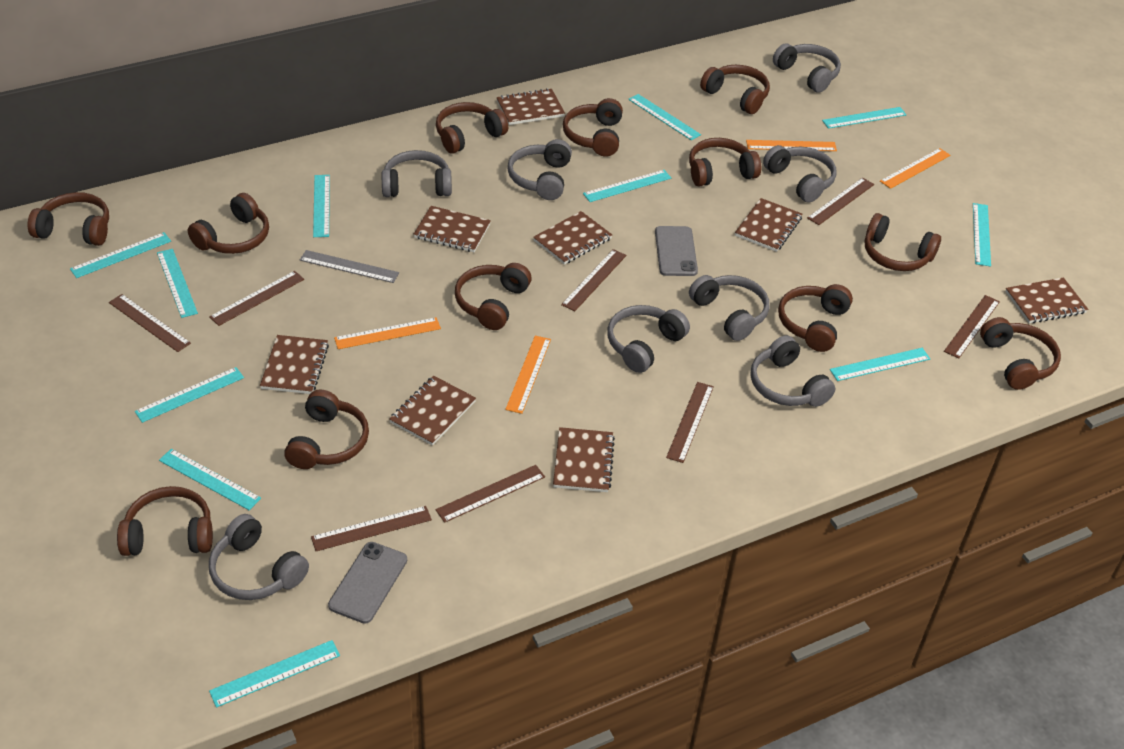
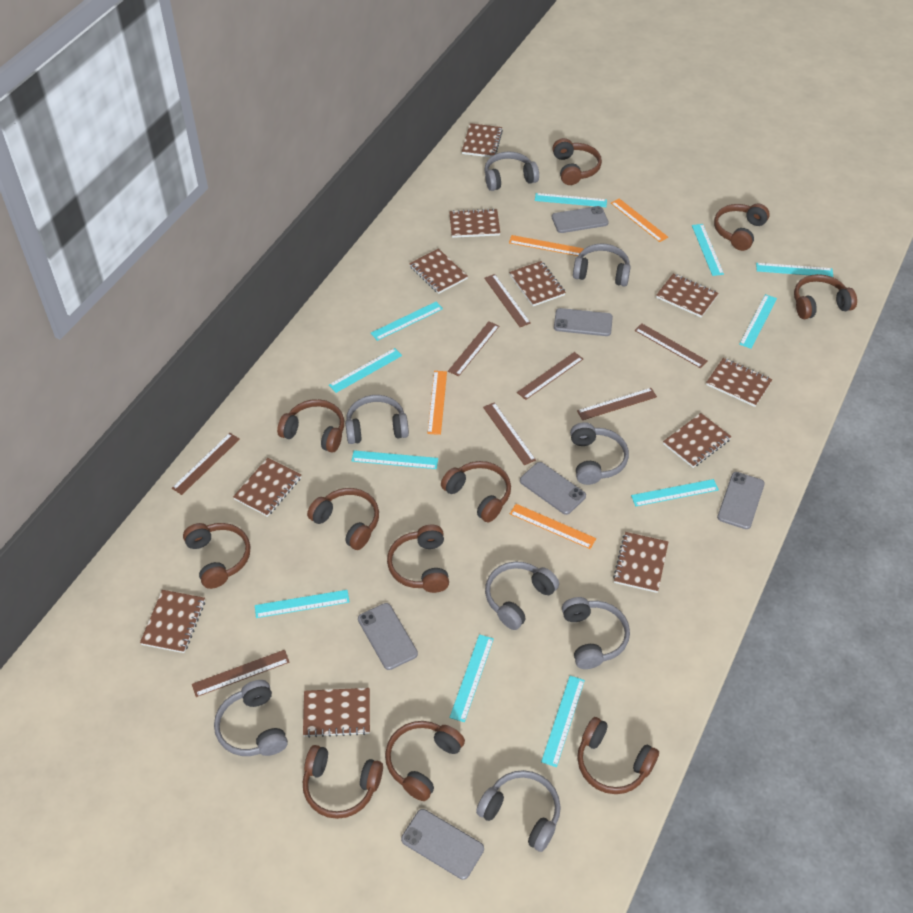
brown headphones: [28,192,109,246] [117,486,213,556] [188,193,269,254] [284,389,369,469] [436,102,508,154] [455,263,532,330] [563,98,623,156] [689,138,761,186] [700,65,770,114] [778,284,853,352] [865,213,941,271] [980,317,1061,390] = 12 -> [183,523,250,589] [277,399,344,453] [303,745,383,819] [307,488,379,550] [385,721,465,801] [387,525,449,593] [441,461,511,522] [552,138,602,185] [577,717,659,794] [714,204,770,251] [794,274,857,319] = 11
brown notebook: [260,335,329,394] [389,376,476,445] [414,206,491,252] [497,88,565,125] [533,211,612,265] [553,427,615,492] [735,198,802,252] [1005,277,1088,323] = 8 -> [140,590,205,653] [233,458,301,517] [303,688,370,738] [409,248,468,294] [449,209,500,238] [462,123,503,157] [509,261,566,306] [613,532,668,593] [656,273,719,317] [663,413,731,468] [706,358,772,407] = 11
grey phone: [328,542,407,624] [655,226,698,276] = 2 -> [358,603,418,670] [401,809,484,880] [520,462,586,515] [552,206,609,233] [554,308,613,336] [717,472,765,529] = 6
grey ruler: [300,250,399,283] = 1 -> none = 0

